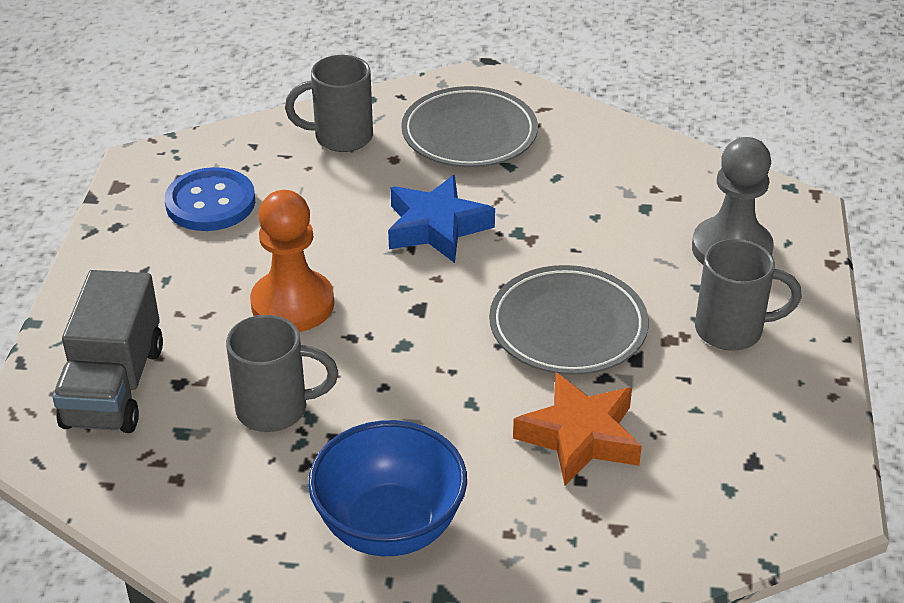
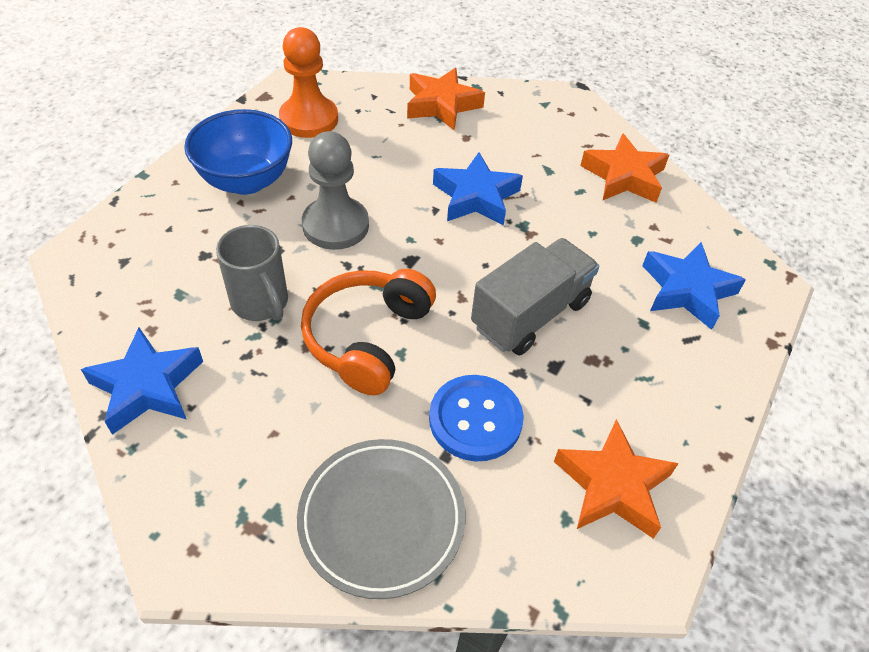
blue star: [388,175,495,263] = 1 -> [81,327,203,435] [433,152,523,226] [642,242,746,330] = 3
grey mug: [226,315,338,432] [285,55,373,152] [695,239,802,351] = 3 -> [216,225,288,321] = 1
grey plate: [401,86,538,167] [489,265,649,375] = 2 -> [297,439,465,599] = 1
orange headphones: none = 0 -> [301,269,436,395] = 1
orange star: [513,373,642,486] = 1 -> [407,68,485,130] [554,419,679,539] [580,133,669,203] = 3

